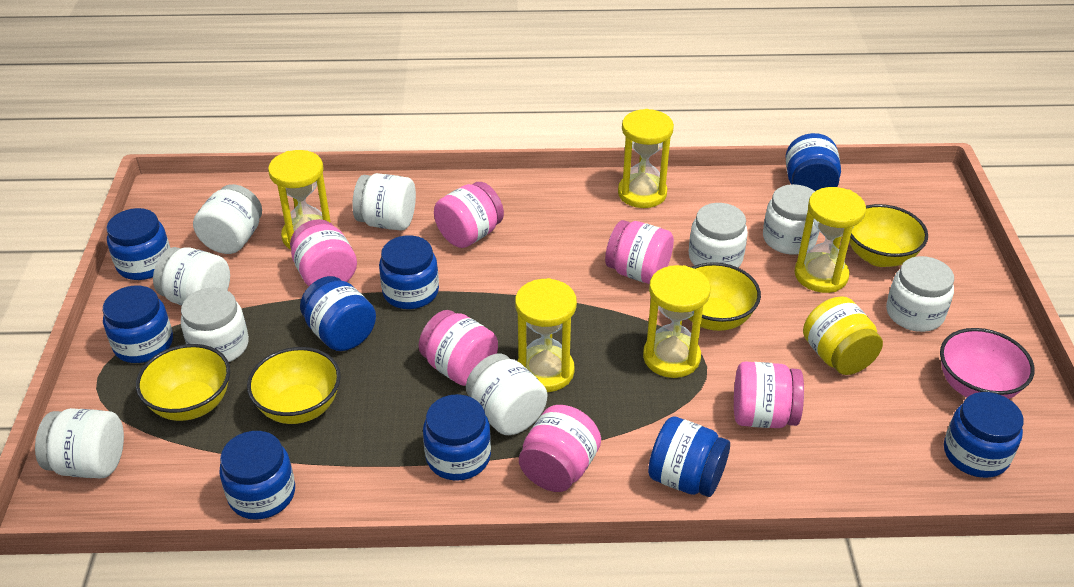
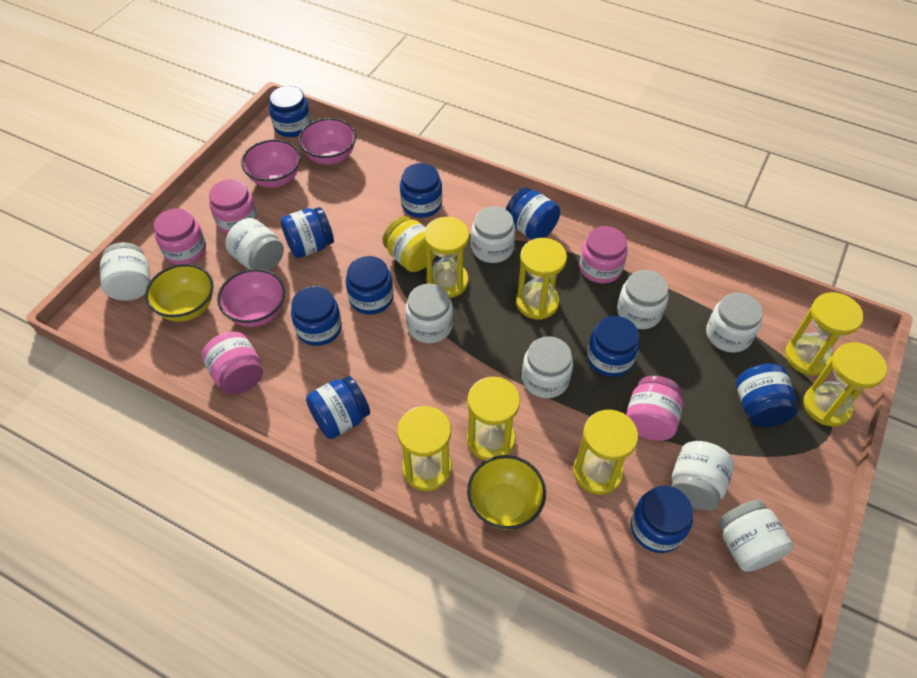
blue jar: [103,285,173,363] [106,208,170,280] [219,431,295,520] [300,276,376,351] [379,235,439,309] [423,394,491,481] [648,416,730,497] [785,133,841,191] [944,392,1023,478] = 9 -> [269,86,311,137] [281,207,334,258] [291,286,342,346] [306,376,370,439] [346,256,393,314] [400,163,442,218] [506,187,560,240] [587,316,639,377] [631,486,693,553] [736,364,797,427] = 10
pink bowl: [940,328,1034,399] = 1 -> [217,269,285,327] [241,139,301,188] [298,118,356,165] = 3
pink jar: [290,219,357,286] [419,310,498,386] [434,182,504,248] [519,405,601,492] [605,220,674,284] [734,362,804,428] = 6 -> [154,208,206,265] [202,332,263,395] [209,179,258,234] [579,226,628,283] [626,376,683,441] = 5
yellow bowl: [136,344,230,421] [247,347,341,424] [688,262,761,331] [849,204,928,267] = 4 -> [145,264,213,322] [467,455,546,530] = 2
yellow hourglass: [268,150,331,250] [515,278,577,392] [618,109,674,208] [643,265,711,378] [794,187,866,293] = 5 -> [397,406,452,491] [424,217,469,298] [467,377,520,460] [516,238,567,320] [573,410,638,495] [785,292,864,376] [803,342,887,427] = 7

